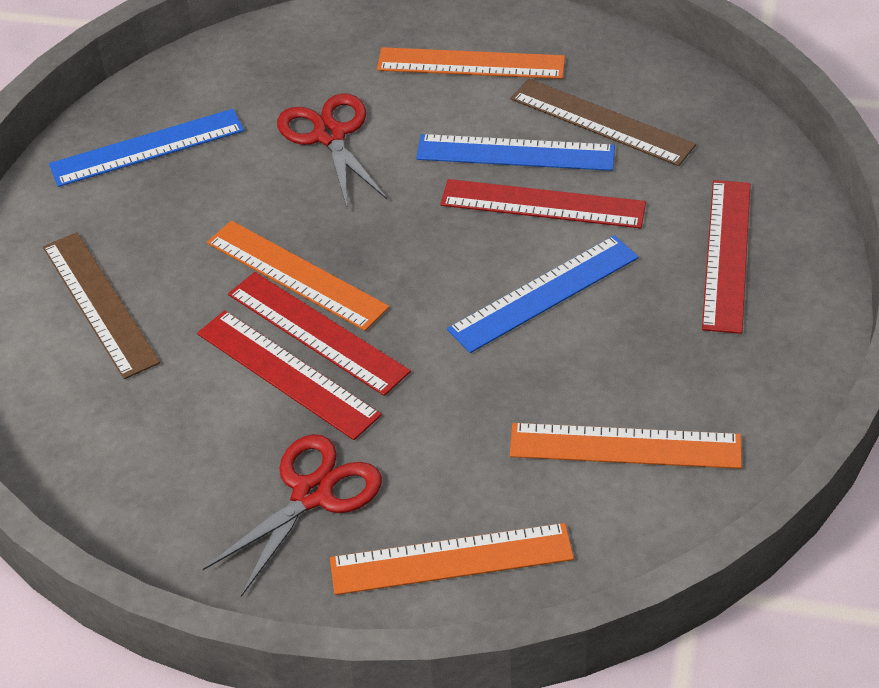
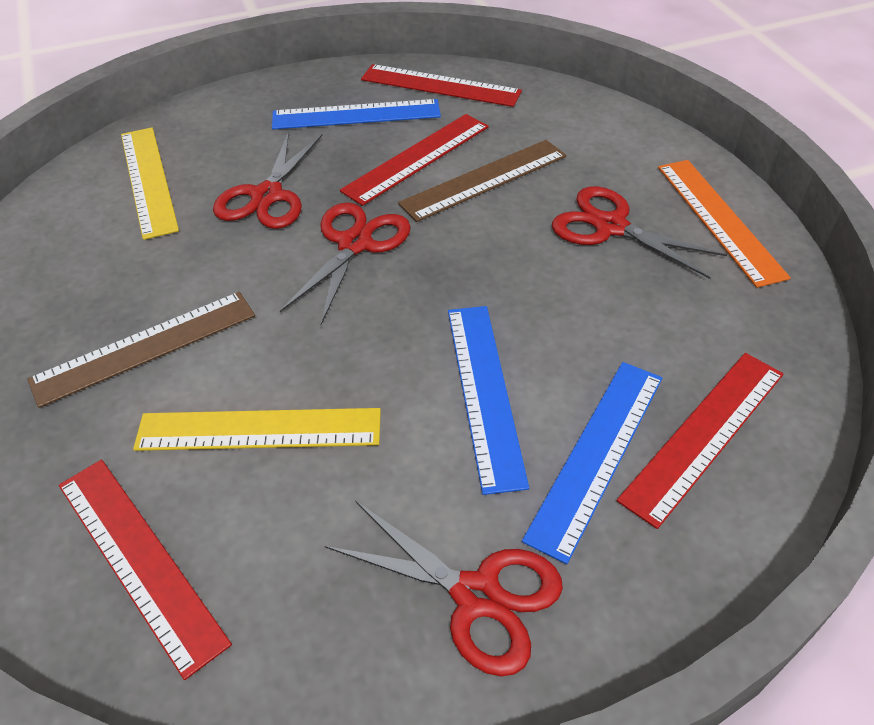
orange ruler: [207,221,389,331] [330,523,574,595] [377,47,565,79] [510,423,742,469] = 4 -> [658,160,791,288] = 1
red scissors: [203,434,382,597] [277,93,387,207] = 2 -> [213,131,323,229] [280,202,411,325] [325,501,563,677] [552,186,727,279] = 4
yellow ruler: none = 0 -> [121,127,179,240] [133,408,381,451] = 2

